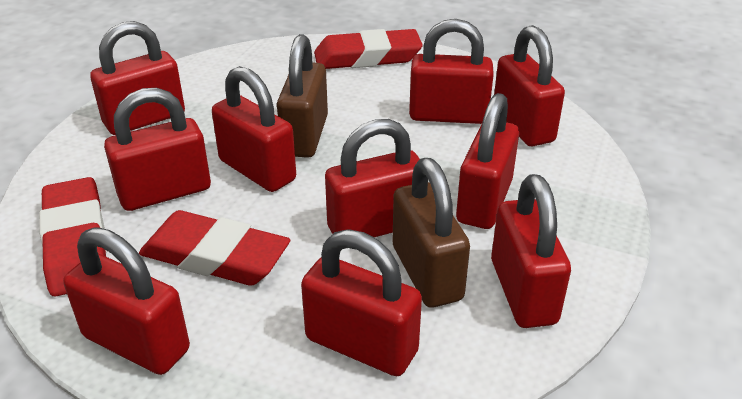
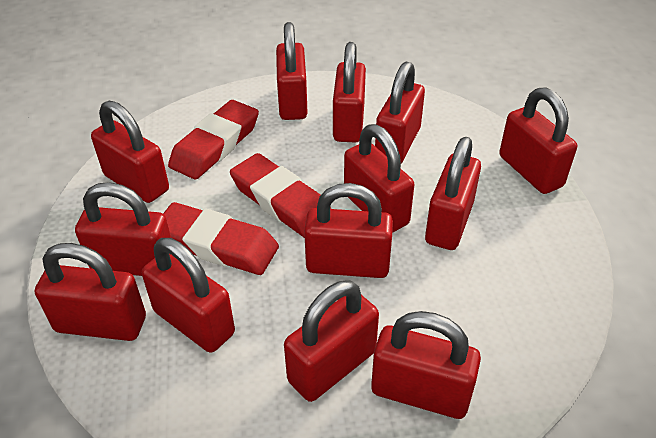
brown padlock: [277,34,328,158] [393,158,470,308] = 2 -> none = 0
red padlock: [63,228,190,375] [90,21,185,135] [104,88,211,211] [212,66,296,192] [301,230,422,376] [325,119,420,237] [409,19,494,124] [456,93,519,229] [491,174,571,328] [494,25,565,146] = 10 -> [35,243,146,341] [75,182,171,276] [91,101,169,203] [142,238,235,353] [276,22,308,120] [284,280,379,402] [304,183,393,278] [333,42,366,143] [344,124,414,233] [371,311,481,419] [375,62,425,163] [425,137,481,250] [499,87,577,194] = 13

